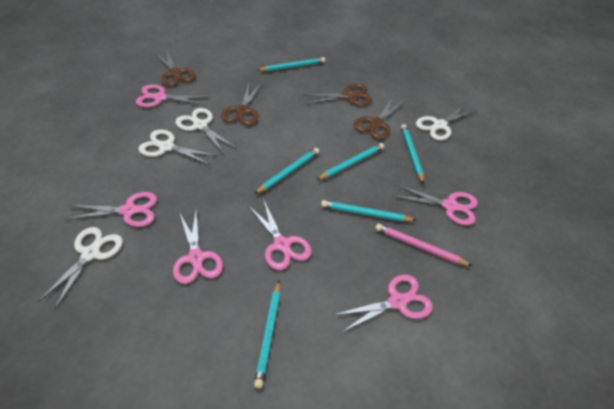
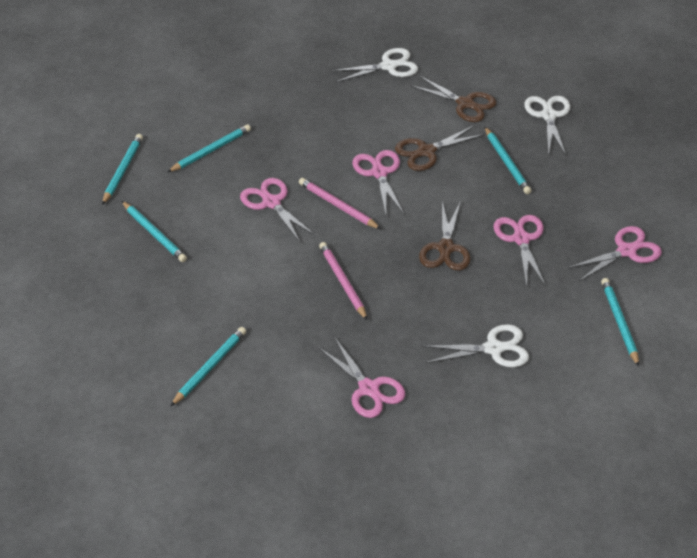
brown scissors: [155,49,196,86] [221,83,262,125] [303,83,372,106] [353,98,405,139] = 4 -> [395,125,484,171] [410,76,496,122] [419,201,471,271] = 3
pink pencil: [375,224,472,266] = 1 -> [299,178,381,229] [319,242,367,320] = 2
pink scissors: [65,192,157,227] [135,84,207,107] [173,210,223,284] [248,199,312,270] [334,275,433,332] [393,184,478,225] = 6 -> [240,178,316,242] [318,338,405,418] [352,150,404,214] [493,215,546,287] [568,226,662,281] = 5
white scissors: [38,227,123,309] [138,130,217,165] [175,108,236,153] [416,104,476,141] = 4 -> [331,48,418,82] [422,324,529,367] [524,96,570,155] = 3

